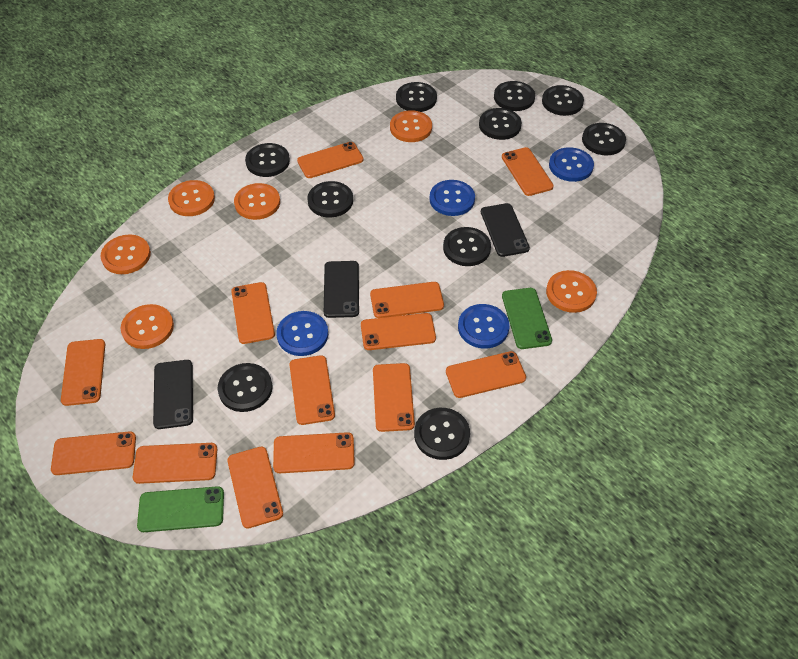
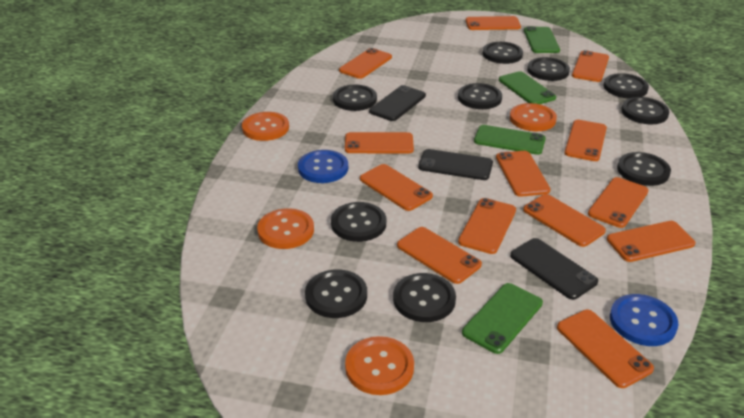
blue button: [276,311,328,356] [430,180,475,216] [458,304,510,349] [549,147,594,182] = 4 -> [298,150,348,183] [610,294,679,346] = 2
green phone: [137,486,224,532] [502,288,552,349] = 2 -> [462,283,543,354] [474,125,546,155] [499,71,556,104] [524,26,560,53] = 4
orange button: [100,234,151,274] [121,304,174,349] [168,180,215,216] [234,183,280,220] [390,110,432,142] [546,270,597,313] = 6 -> [242,112,289,141] [257,208,314,249] [345,336,414,395] [510,103,557,131] = 4

